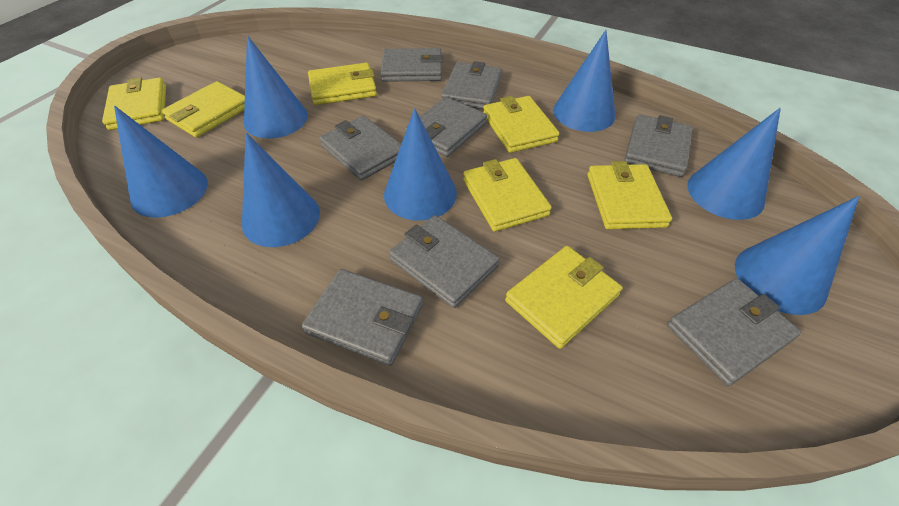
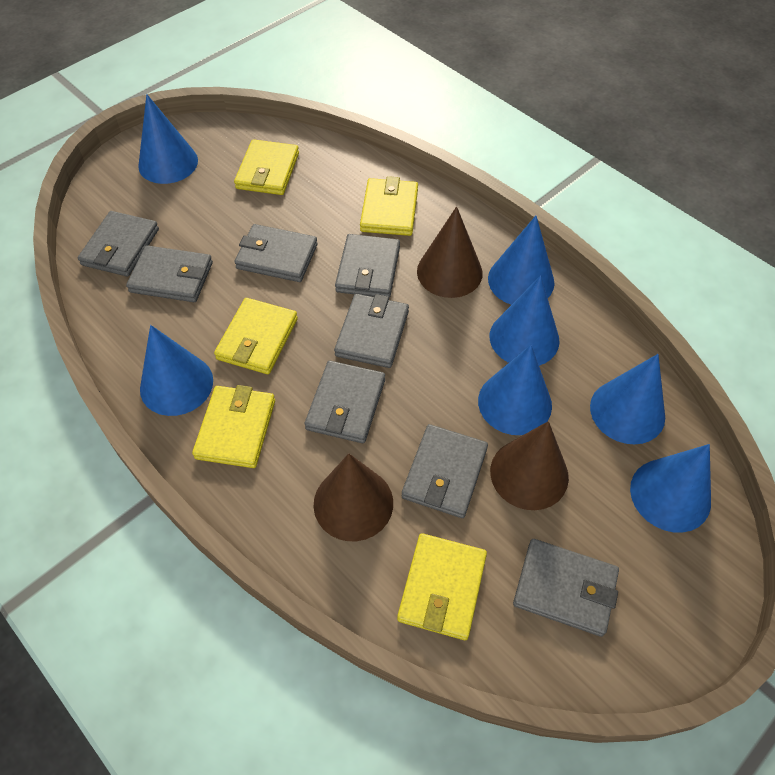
brown cone: none = 0 -> [314,453,393,541] [417,206,483,298] [490,421,569,510] = 3
yellow wallet: [102,77,166,130] [162,81,245,137] [308,63,377,105] [463,158,552,232] [483,96,560,153] [505,246,623,349] [587,161,672,229] = 7 -> [192,385,275,468] [214,298,298,374] [234,139,299,195] [360,176,418,236] [397,533,487,640] = 5

